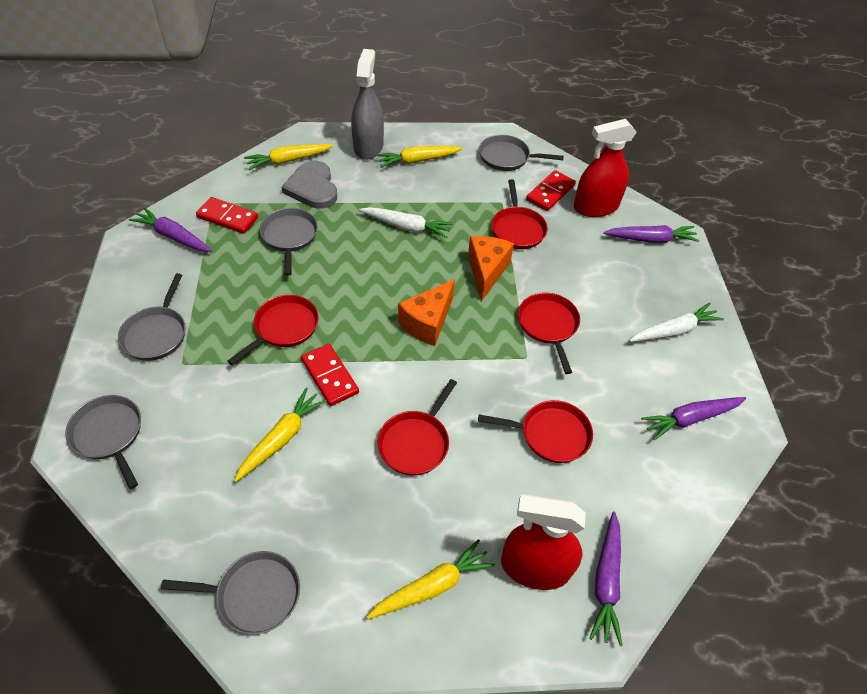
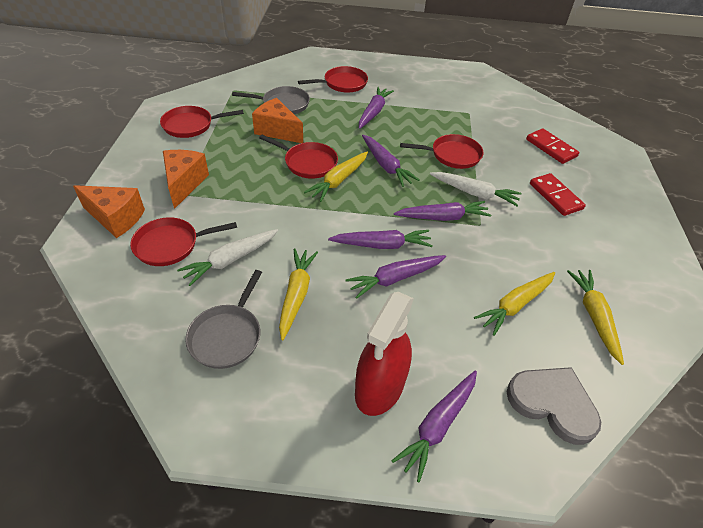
grey pan: [65,395,141,489] [118,273,186,361] [161,551,300,635] [260,208,318,276] [479,135,564,171] = 5 -> [185,270,262,369] [232,86,310,114] = 2
grey spray bottle: [351,49,384,160] = 1 -> none = 0
orange cheese: [398,279,455,346] [468,236,514,301] = 2 -> [73,185,145,238] [163,150,209,209] [252,98,303,143] = 3
purple carrot: [129,207,212,252] [589,512,622,646] [603,225,699,243] [641,397,746,440] = 4 -> [328,230,433,249] [345,255,446,299] [359,87,394,129] [362,135,420,187] [391,370,477,482] [394,201,491,221] = 6
red domino: [196,197,258,234] [301,344,359,406] [526,170,576,211] = 3 -> [526,128,579,164] [530,173,586,216] = 2
red spray bottle: [501,494,586,590] [574,119,637,217] = 2 -> [355,292,414,416] = 1

